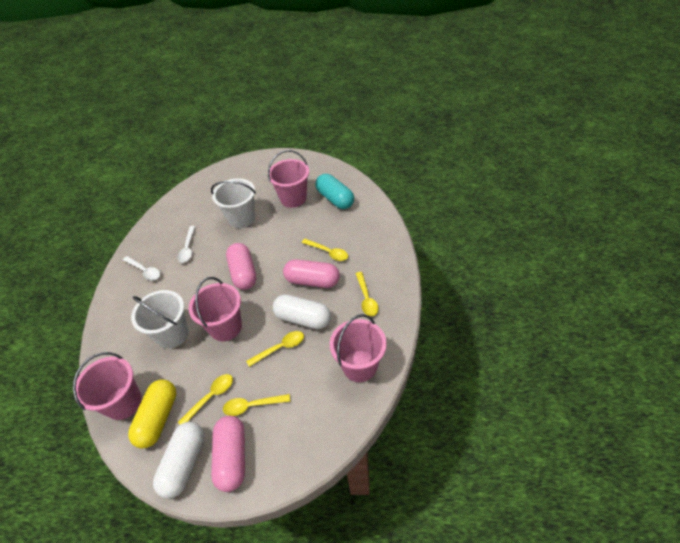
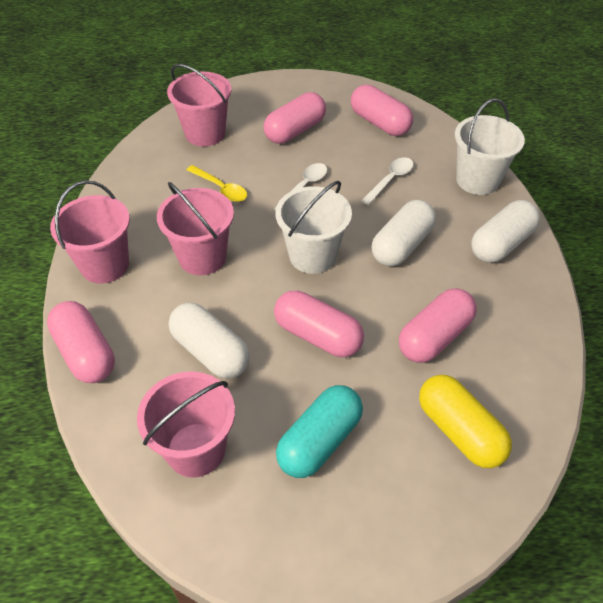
pink capsule: [211,416,245,492] [226,243,257,290] [283,259,340,288] = 3 -> [47,301,115,383] [264,92,326,144] [274,291,364,357] [351,85,413,136] [399,288,477,363] = 5
white capsule: [153,422,204,499] [273,294,331,329] = 2 -> [169,303,250,379] [371,200,436,266] [471,200,540,263] = 3
yellow spoon: [178,374,233,424] [223,394,290,416] [246,331,304,367] [302,239,348,261] [356,272,379,316] = 5 -> [187,165,247,202] = 1

